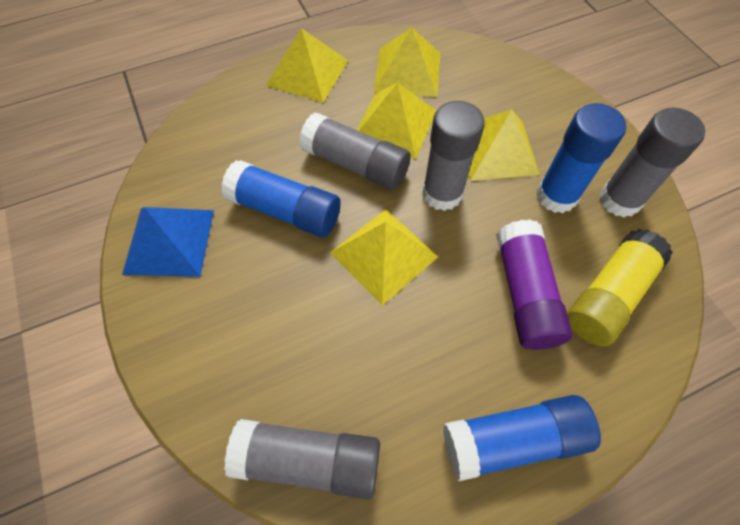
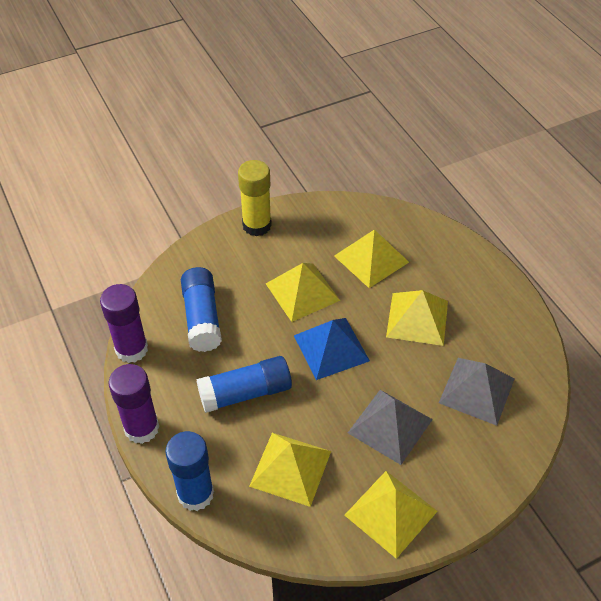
grey glue stick: [224,419,380,499] [299,112,411,190] [422,101,485,211] [600,108,705,217] = 4 -> none = 0
grey pyramid: none = 0 -> [348,390,433,465] [439,358,515,426] = 2
purple glue stick: [496,219,573,350] = 1 -> [100,284,148,363] [108,364,159,444] = 2

